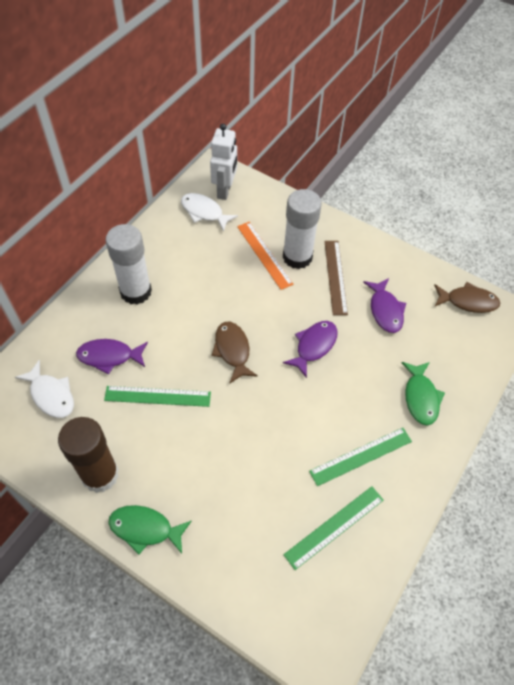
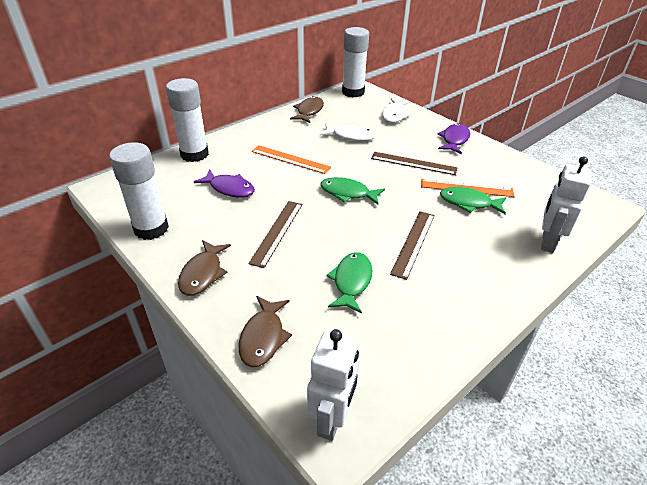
brown fish: [212,322,258,383] [434,282,500,313] = 2 -> [178,240,231,296] [239,296,292,367] [290,96,324,123] = 3
brown glue stick: [58,417,119,493] = 1 -> none = 0
brown ruler: [325,241,348,315] = 1 -> [248,201,302,268] [371,152,457,175] [390,211,435,280] = 3
green fish: [108,505,192,554] [401,362,445,425] = 2 -> [320,177,385,205] [326,252,372,314] [440,187,506,214] = 3
green ruler: [104,386,211,407] [283,486,384,570] [309,428,412,486] = 3 -> none = 0
orange ruler: [237,222,294,290] = 1 -> [252,145,331,174] [421,179,515,197] = 2
purple fish: [76,339,148,375] [283,321,337,378] [363,278,406,333] = 3 -> [194,170,255,197] [438,123,470,154] = 2
white glue stick: [105,224,152,304] [283,189,322,269] = 2 -> [109,142,169,240] [166,78,209,162] [342,27,369,98] = 3
white robot: [210,124,237,200] = 1 -> [307,329,360,441] [541,156,591,253] = 2

